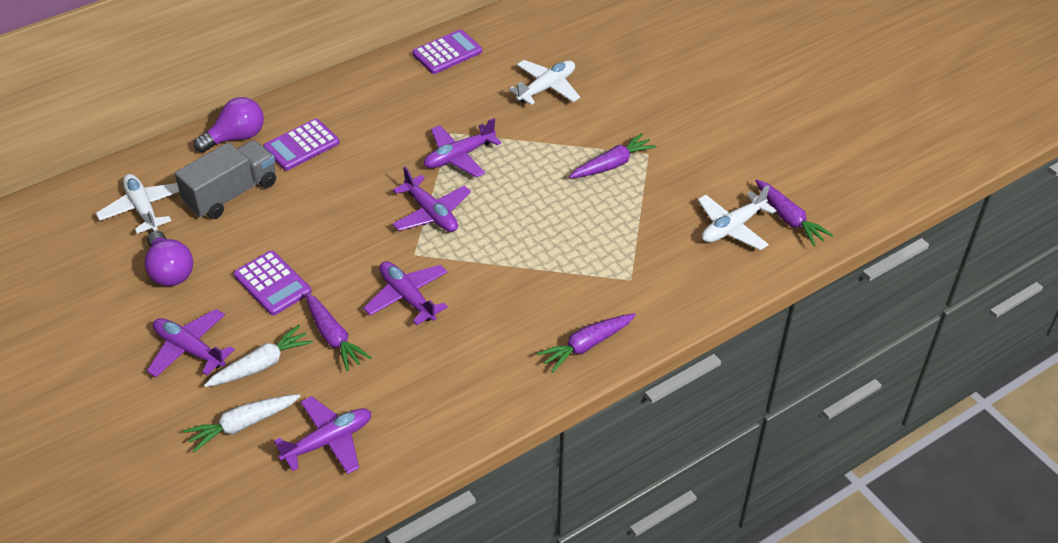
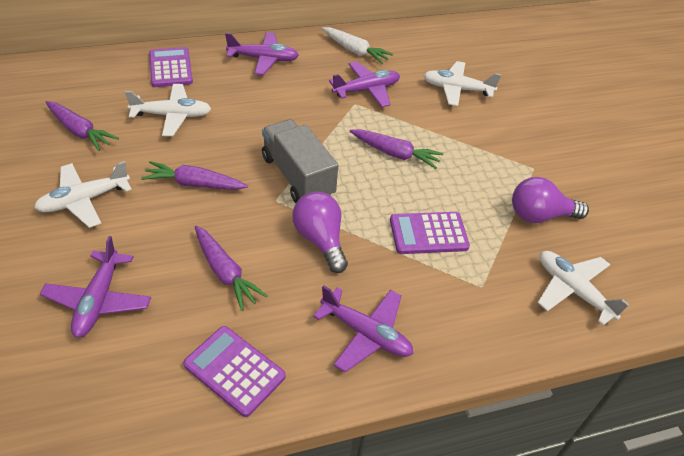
purple plane: [147,309,235,377] [274,396,371,474] [363,261,448,325] [392,167,471,232] [424,118,502,177] = 5 -> [40,236,151,338] [225,32,299,75] [313,285,413,372] [329,61,400,107] = 4
white carrot: [183,394,300,452] [204,325,313,387] = 2 -> [322,27,393,64] = 1
white plane: [96,174,179,234] [509,60,580,105] [698,185,777,250] = 3 -> [34,161,132,228] [125,84,211,136] [423,61,501,106] [538,251,629,325] = 4

